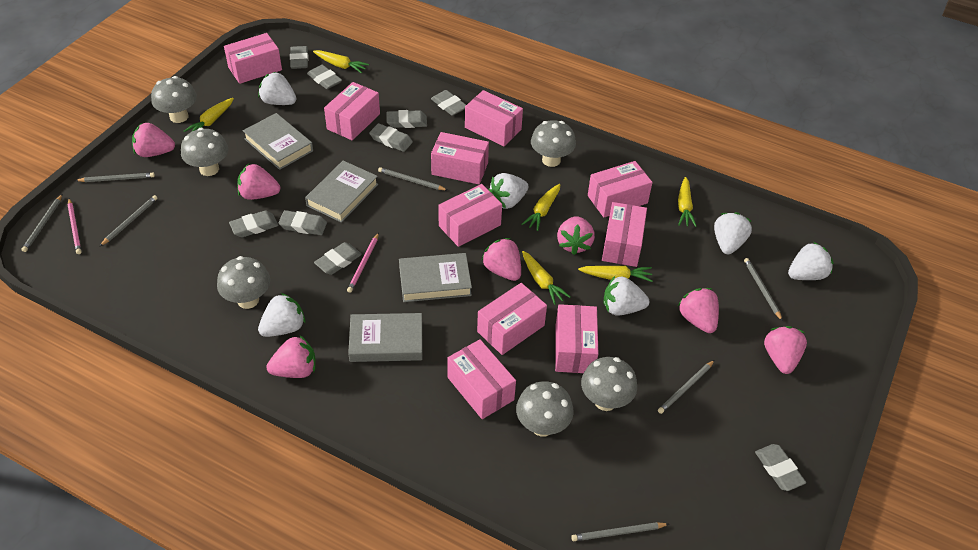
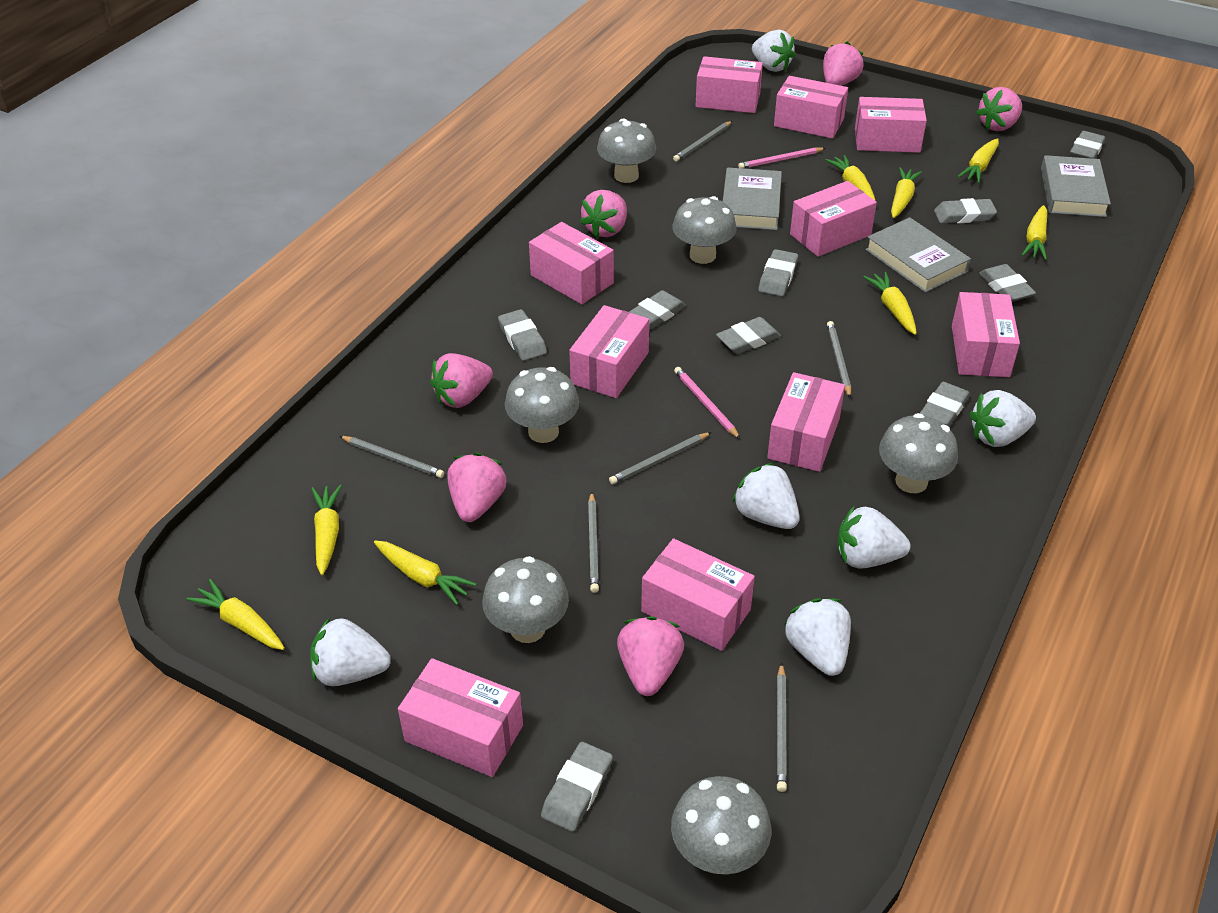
grey book: [243,113,313,170] [305,161,378,223] [348,313,423,362] [399,253,472,302] = 4 -> [722,168,782,230] [865,217,971,293] [1041,155,1111,217] = 3
grey pencil: [22,194,62,252] [75,173,155,182] [100,195,158,246] [378,167,447,190] [571,522,669,541] [658,360,715,414] [744,258,782,321] = 7 -> [340,436,444,478] [588,492,599,593] [609,432,711,484] [673,121,732,161] [777,662,787,792] [827,321,851,398] = 6
pink strawberry: [132,122,175,157] [237,164,281,200] [267,335,316,378] [481,238,521,281] [557,216,595,255] [678,288,719,333] [764,326,807,374] = 7 -> [430,353,493,408] [448,453,507,522] [580,190,627,238] [617,616,684,696] [823,42,864,86] [976,87,1022,131] = 6
yellow carrot: [184,98,234,132] [313,50,369,74] [522,184,560,231] [522,251,570,305] [578,266,653,282] [678,177,697,227] = 6 -> [186,579,285,650] [311,485,341,575] [374,540,476,605] [825,155,875,200] [863,272,917,335] [891,167,922,218] [957,138,999,183] [1022,205,1047,260] = 8

